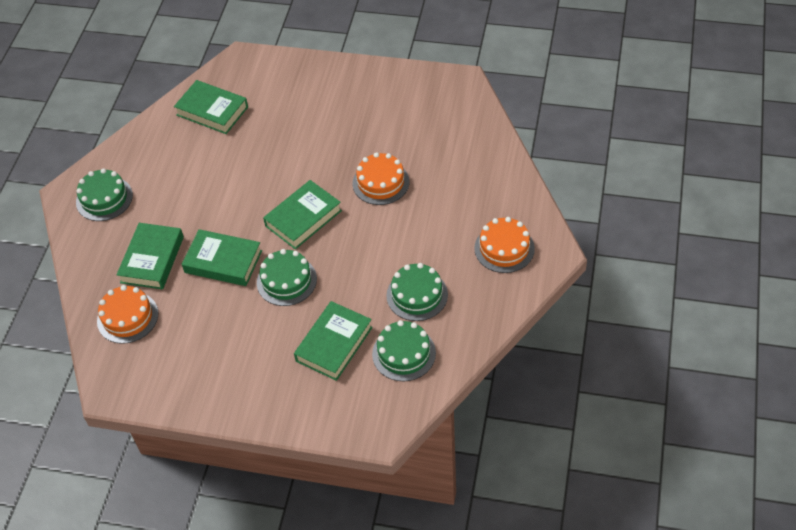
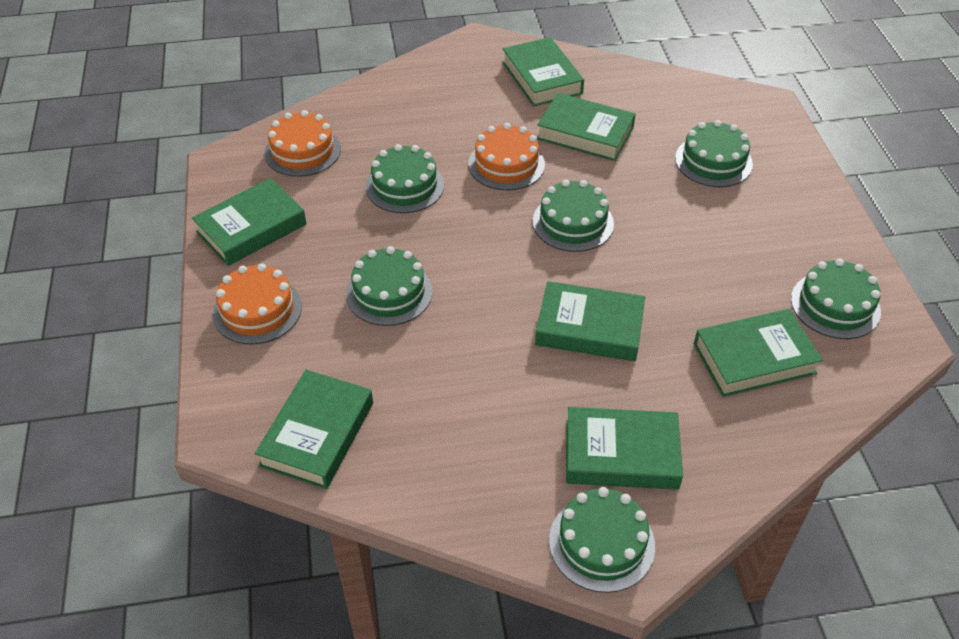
green book: [116,223,184,290] [174,80,248,134] [182,229,262,286] [263,180,342,249] [294,301,373,381] = 5 -> [192,178,307,266] [255,370,373,489] [502,37,584,106] [535,281,645,361] [537,93,636,161] [566,407,683,490] [694,309,823,397] = 7
green cake: [76,168,133,221] [257,249,317,306] [372,320,436,381] [386,263,448,321] = 4 -> [346,246,433,326] [366,144,444,213] [533,180,614,252] [549,487,655,593] [675,120,753,187] [791,258,881,339] = 6

